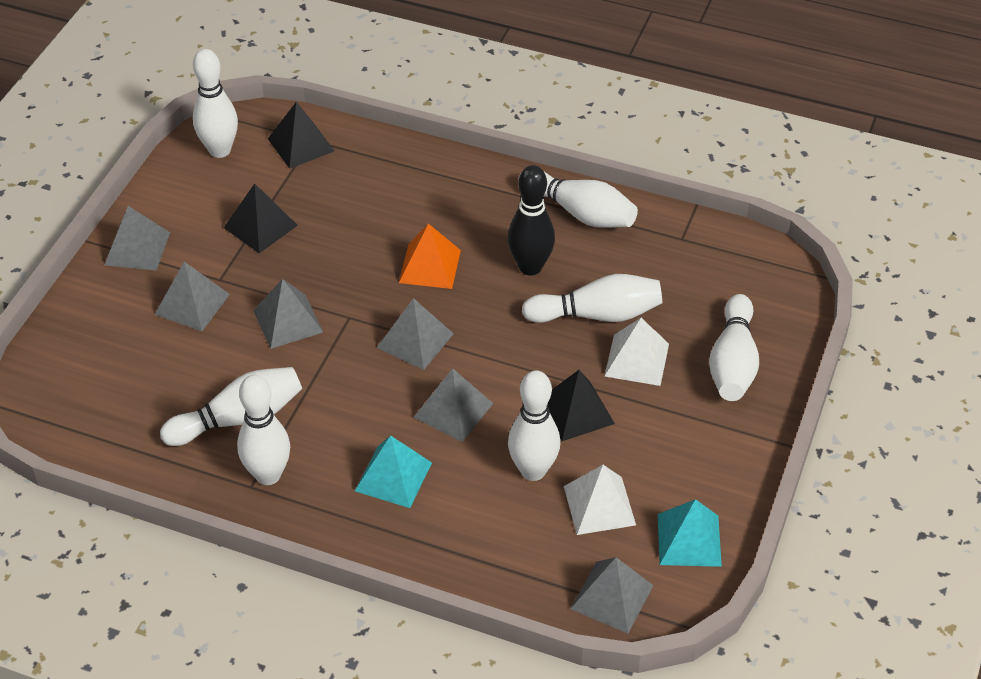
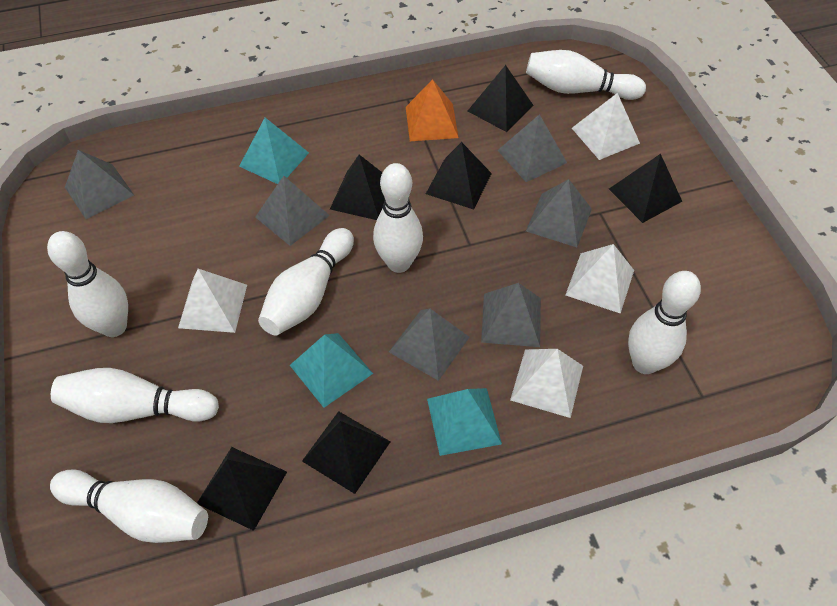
black bowling pin: [508,165,555,276] = 1 -> none = 0
black pyramid: [224,184,298,253] [268,102,334,169] [548,370,615,441] = 3 -> [197,447,287,531] [302,411,391,494] [330,155,385,220] [426,142,492,209] [468,65,534,132] [609,154,682,223] = 6
turquoise pyramid: [355,436,432,508] [658,499,722,567] = 2 -> [239,118,309,184] [290,333,373,408] [427,388,502,456] = 3
white pyramid: [564,465,636,535] [604,318,669,386] = 2 -> [178,269,247,333] [510,349,583,418] [566,244,634,314] [572,93,640,160] = 4

